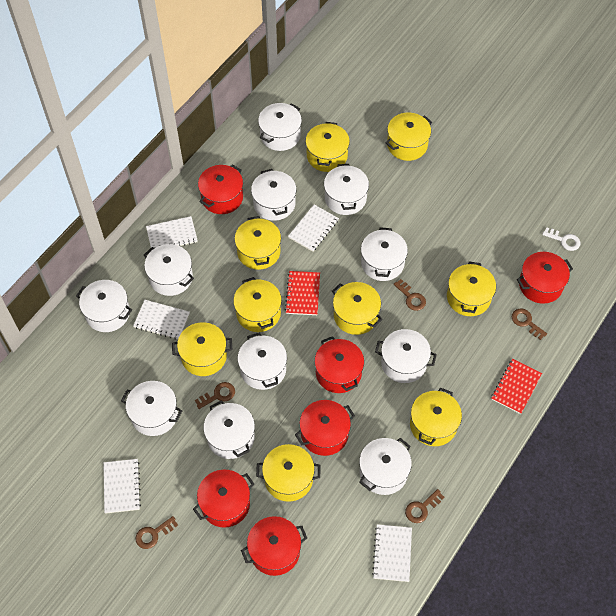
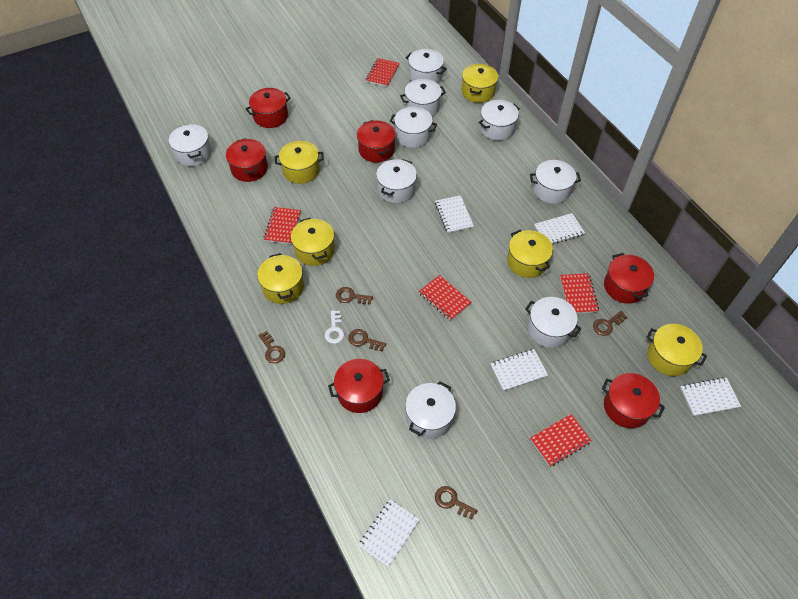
red notebook: [285,271,320,315] [491,359,542,414] = 2 -> [263,207,301,244] [366,58,400,87] [419,275,472,321] [530,414,592,466] [560,273,599,313] = 5
white pot: [76,280,132,332] [121,381,182,436] [144,244,194,296] [203,401,255,459] [238,333,287,390] [251,169,296,220] [258,103,302,151] [324,164,369,215] [359,438,412,495] [361,227,408,281] [375,329,437,383] = 11 -> [169,124,212,166] [376,159,417,203] [390,107,437,148] [400,79,446,117] [405,381,456,439] [406,49,447,84] [479,100,520,141] [525,297,581,348] [530,160,581,204] = 9
yellow pot: [172,322,233,376] [233,277,282,332] [235,216,281,270] [256,444,321,502] [305,122,350,172] [332,282,383,335] [385,113,432,161] [410,387,462,446] [447,261,496,316] = 9 -> [257,253,304,304] [275,141,324,184] [291,218,335,266] [461,64,498,103] [507,229,553,278] [646,324,707,376] = 6

